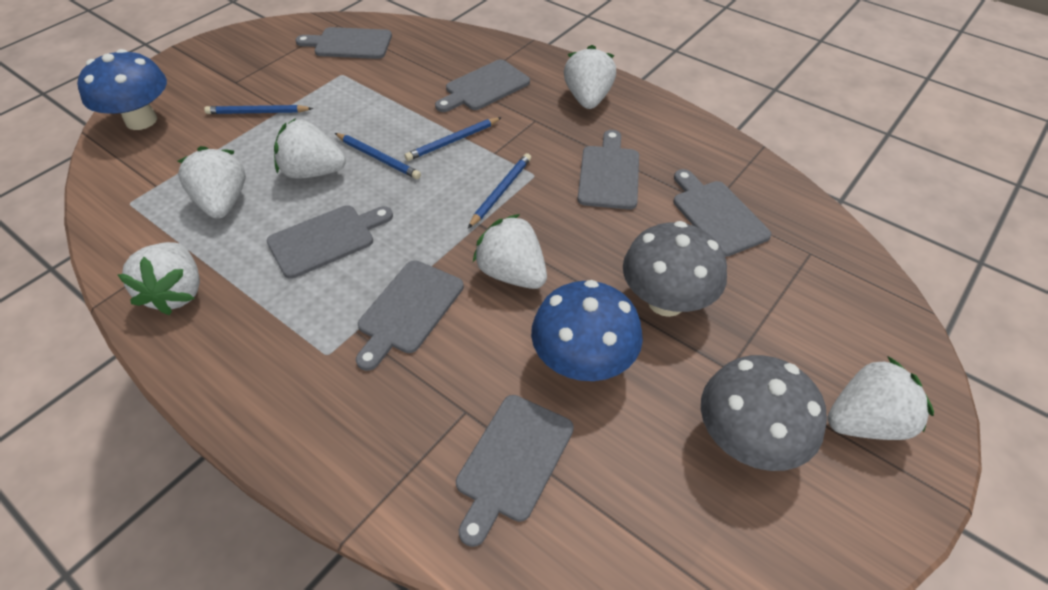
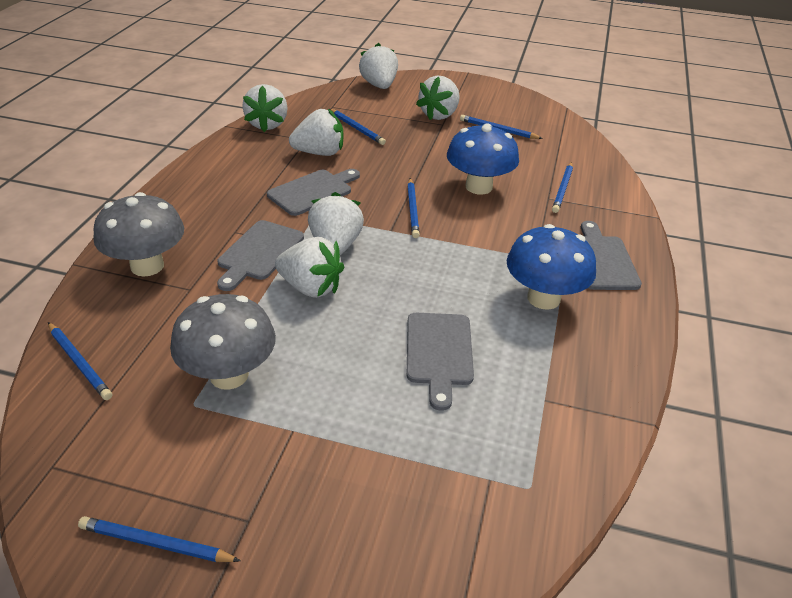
blue pencil: [204,105,313,114] [335,133,421,179] [405,117,502,161] [468,153,531,228] = 4 -> [48,322,112,400] [78,516,241,562] [329,109,386,145] [407,178,420,238] [460,115,543,139] [552,162,573,213] = 6
grey cutting board: [266,205,393,279] [295,27,392,59] [356,260,464,371] [435,60,530,112] [456,395,574,547] [578,130,639,210] [673,169,771,257] = 7 -> [217,220,304,291] [267,169,360,216] [407,313,474,411] [581,221,642,290] = 4

